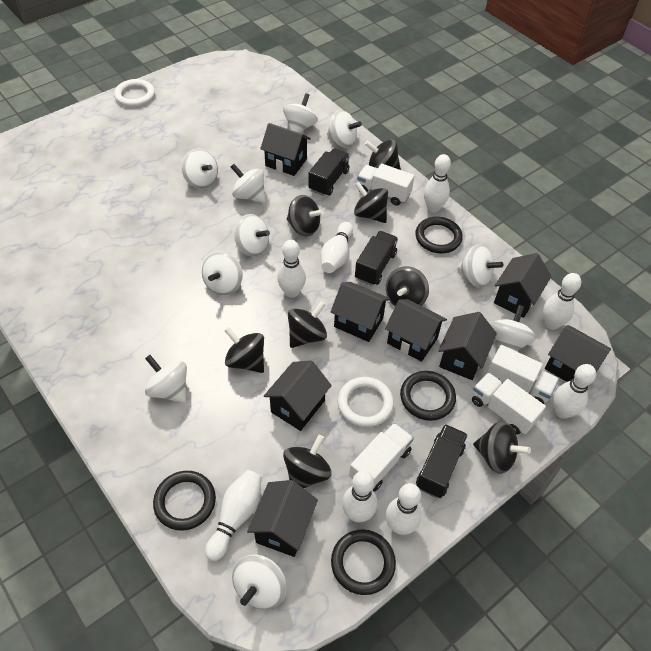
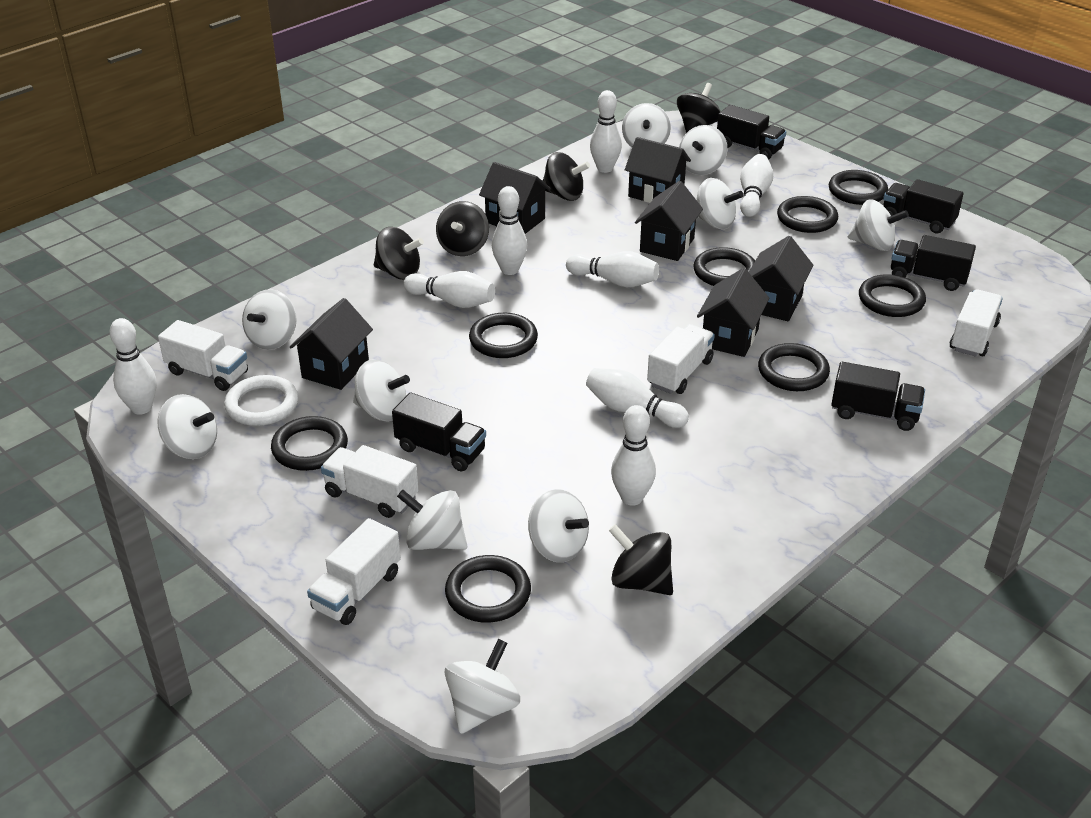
black house: [247,480,318,557] [260,123,311,176] [264,360,332,431] [331,282,390,342] [385,299,447,362] [438,312,497,380] [494,253,552,318] [545,325,611,382] = 8 -> [290,298,373,390] [479,162,551,234] [625,137,691,203] [635,181,703,261] [697,268,769,357] [749,236,814,321] = 6
black ring: [153,471,216,531] [331,529,396,595] [400,371,456,421] [415,217,463,253] = 4 -> [271,416,348,471] [445,555,531,623] [469,313,538,358] [693,247,755,286] [758,343,830,391] [777,196,838,233] [829,170,888,205] [859,274,926,317] = 8
black spinning top: [224,327,264,373] [283,435,332,488] [287,195,324,236] [288,301,327,348] [354,182,388,223] [365,139,401,170] [386,266,429,306] [473,421,531,474] = 8 -> [374,227,424,280] [436,201,489,256] [543,152,590,201] [609,524,673,595] [677,83,721,133] = 5
black truck: [309,148,350,196] [355,231,398,286] [416,424,468,498] = 3 -> [392,393,486,472] [717,105,786,160] [831,362,925,431] [883,179,964,234] [891,235,976,291] = 5
white ring: [114,79,155,107] [338,377,394,427] = 2 -> [224,375,298,426] = 1
white truck: [349,423,414,492] [357,163,414,206] [472,373,546,435] [487,345,559,404] = 4 -> [158,320,248,391] [307,518,401,625] [321,445,419,518] [647,324,715,394] [950,289,1003,357] = 5

